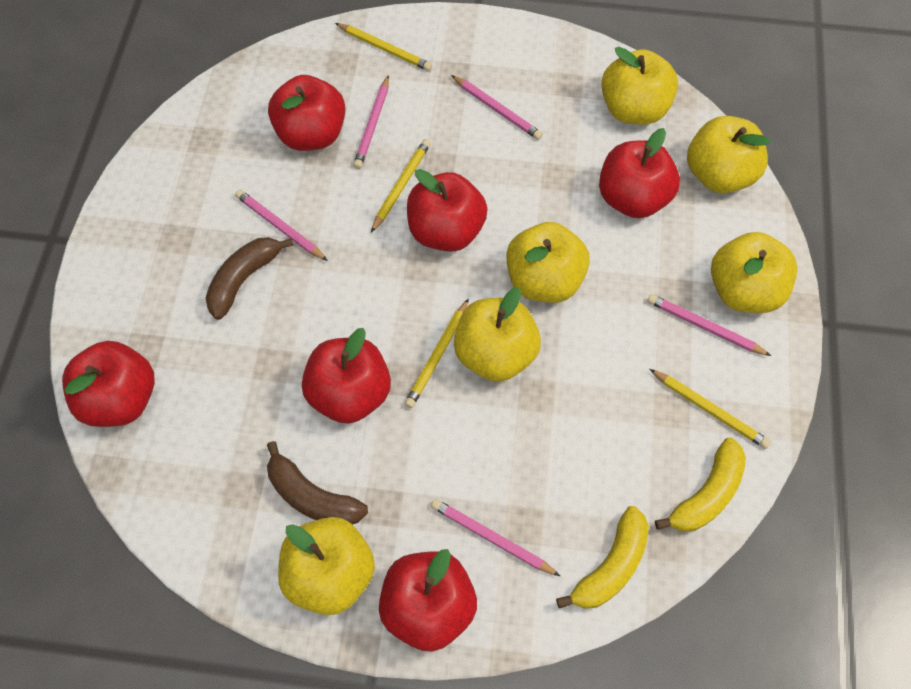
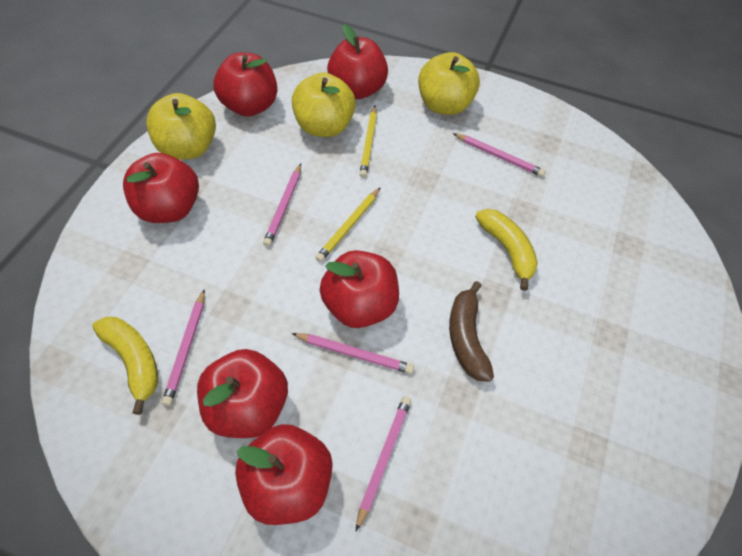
brown banana: [206,237,294,320] [267,441,368,525] = 2 -> [449,281,494,382] = 1
yellow apple: [278,517,375,615] [454,287,541,382] [506,222,590,303] [601,47,678,125] [687,116,770,193] [711,232,798,313] = 6 -> [146,93,216,160] [292,72,356,137] [418,52,480,115] = 3
yellow pencil: [335,23,432,71] [371,139,431,232] [404,298,469,408] [650,369,771,449] = 4 -> [315,187,381,262] [359,106,377,178] = 2

